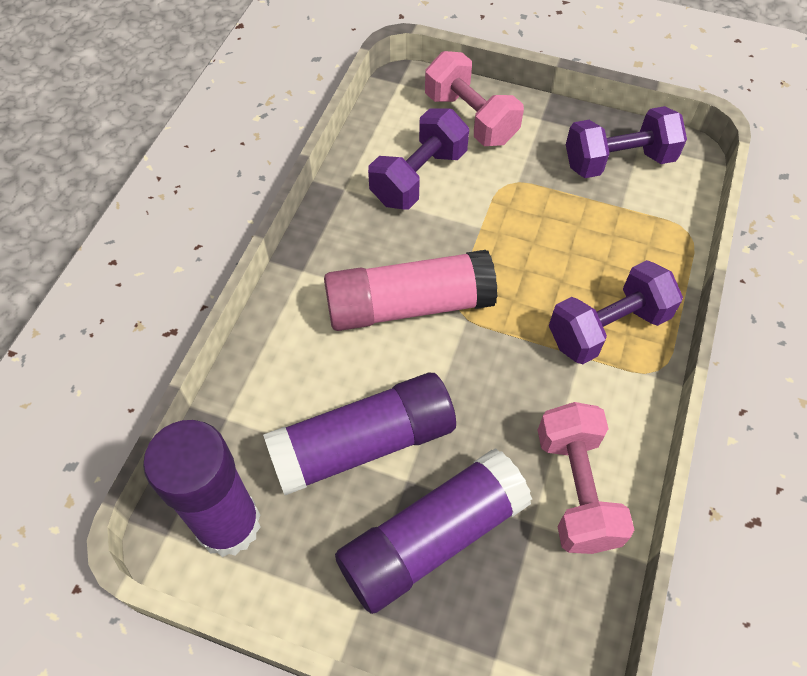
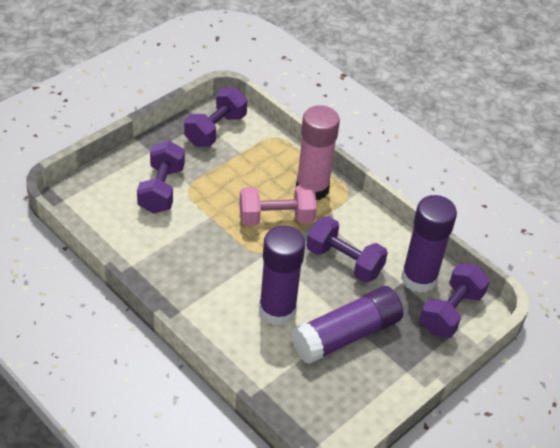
pink dumbbell: [425,51,524,146] [538,402,634,554] = 2 -> [239,185,317,226] = 1
purple dumbbell: [368,108,469,210] [549,260,683,364] [566,106,687,178] = 3 -> [137,140,185,214] [184,87,247,147] [306,216,388,283] [420,263,490,338] = 4

